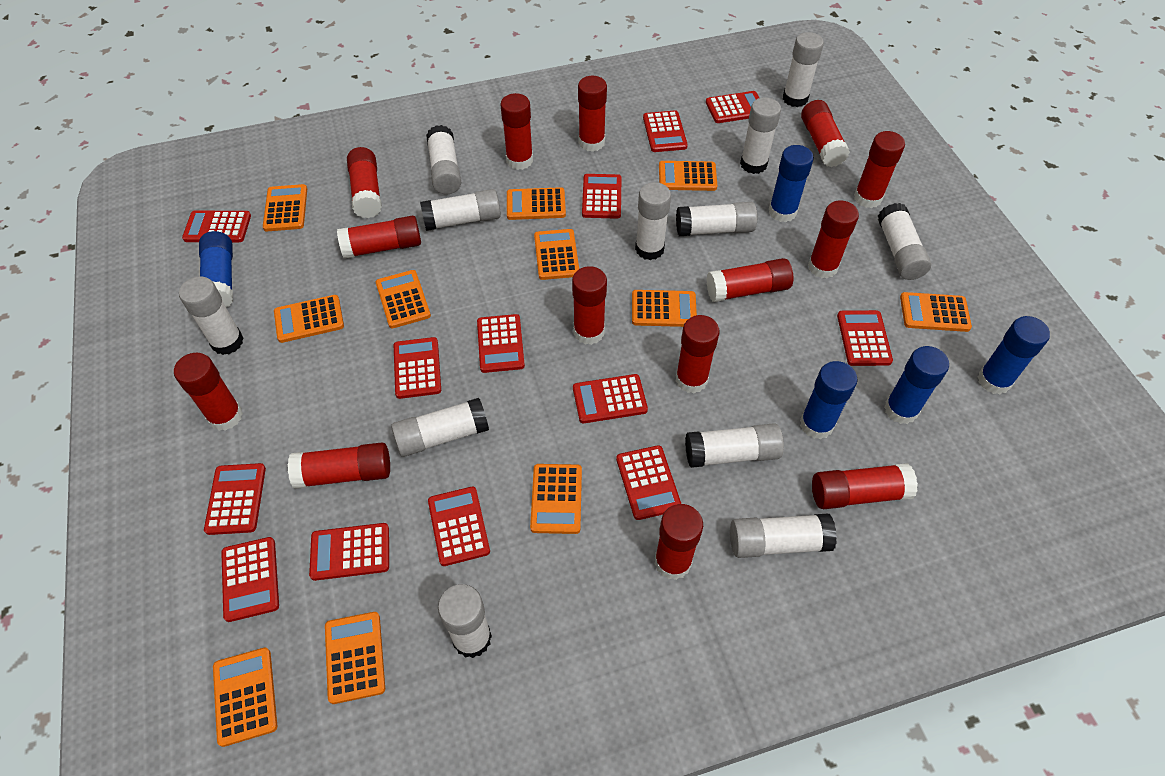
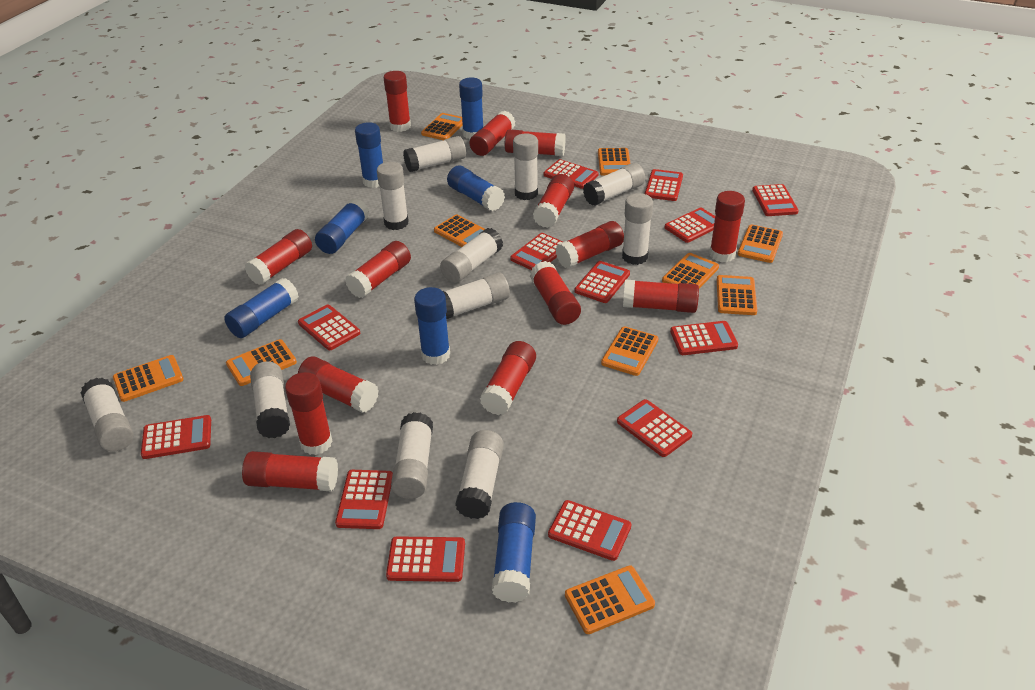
blue glue stick: [199,231,233,308] [769,145,814,222] [800,361,858,439] [884,346,949,424] [978,316,1050,394] = 5 -> [224,278,299,338] [315,198,369,254] [355,122,383,188] [414,287,450,365] [447,165,505,211] [459,78,483,139] [492,502,536,603] = 7
orange calculator: [213,647,277,747] [263,184,307,231] [274,295,344,343] [325,612,385,704] [376,270,431,328] [507,187,566,220] [530,464,582,534] [534,229,579,280] [632,290,697,327] [659,161,717,191] [900,292,972,332] = 11 -> [113,355,184,402] [226,339,297,386] [421,113,463,140] [434,215,485,247] [565,565,655,634] [598,148,631,176] [601,326,658,376] [662,253,719,288] [717,275,757,315] [738,225,783,263] = 10
white glue stick: [179,277,244,355] [391,398,489,457] [420,189,501,231] [426,125,461,194] [438,584,492,658] [635,182,671,260] [676,202,757,236] [685,423,784,468] [730,514,837,558] [740,97,781,174] [783,32,824,107] [878,203,931,280] = 12 -> [80,378,133,452] [250,362,290,438] [377,162,409,230] [391,412,433,499] [403,136,466,172] [440,228,503,283] [443,273,510,319] [455,430,504,519] [513,134,538,200] [583,163,645,206] [622,193,653,265] = 11

